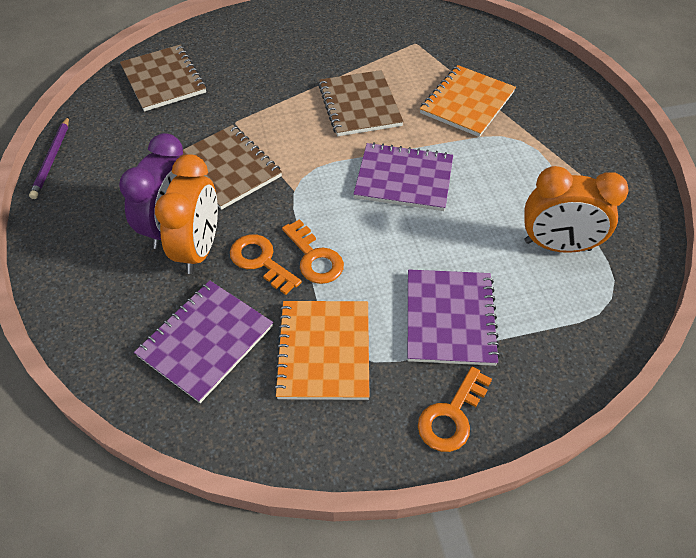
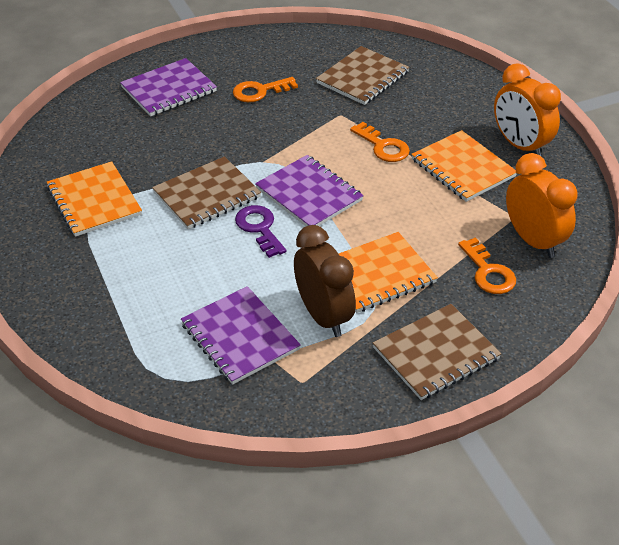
brown clock: none = 0 -> [294,225,356,337] = 1
orange notebook: [273,301,370,400] [420,65,516,137] = 2 -> [47,161,142,237] [339,232,438,313] [411,130,516,202] = 3
purple clock: [119,133,183,249] = 1 -> none = 0
purple key: none = 0 -> [235,205,286,258] = 1
purple pencil: [29,116,69,199] = 1 -> none = 0

